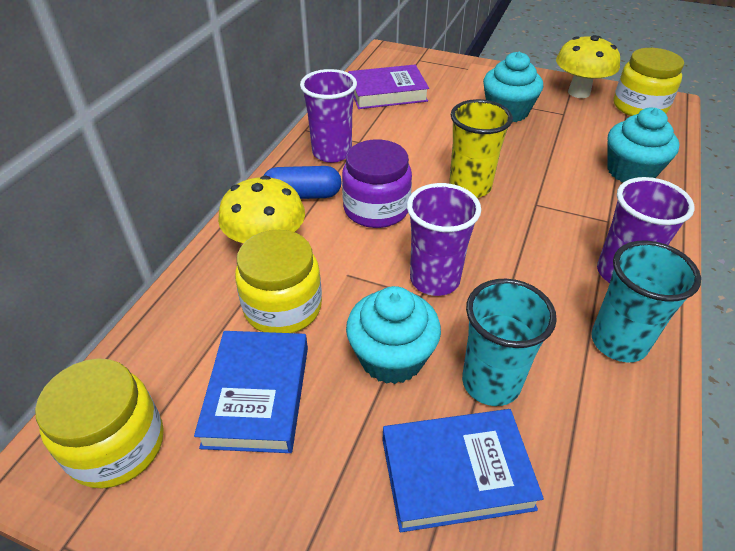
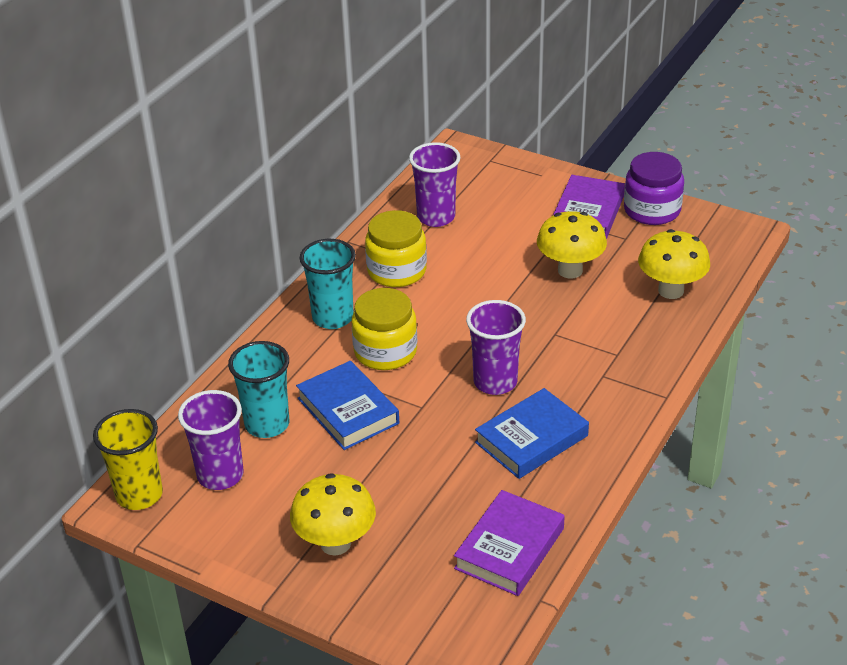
blue capsule: [264,166,342,199] = 1 -> none = 0
purple book: [348,65,429,109] = 1 -> [454,490,565,596] [553,175,625,239] = 2
turquoise cupcake: [346,286,441,384] [483,51,543,122] [607,108,680,182] = 3 -> none = 0
yellow jar: [35,358,164,489] [235,230,322,333] [613,48,684,116] = 3 -> [352,288,417,370] [365,210,427,287] = 2
yellow mushroom: [218,176,305,243] [556,35,620,98] = 2 -> [290,473,376,555] [537,211,607,278] [638,229,710,299] = 3

